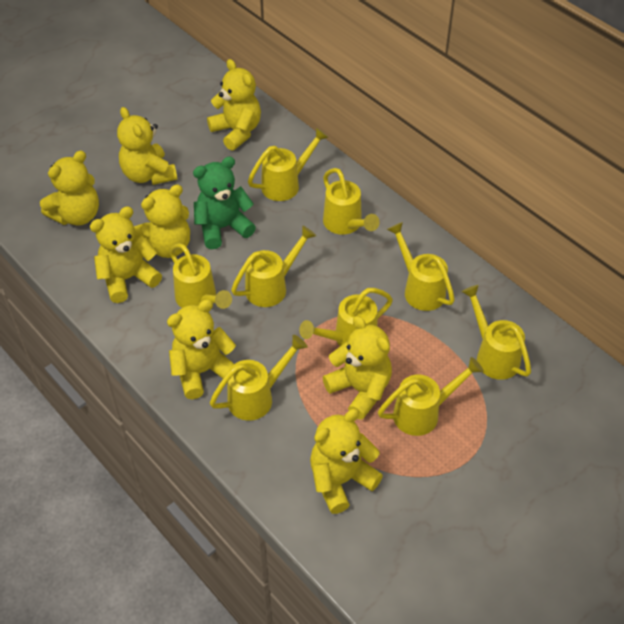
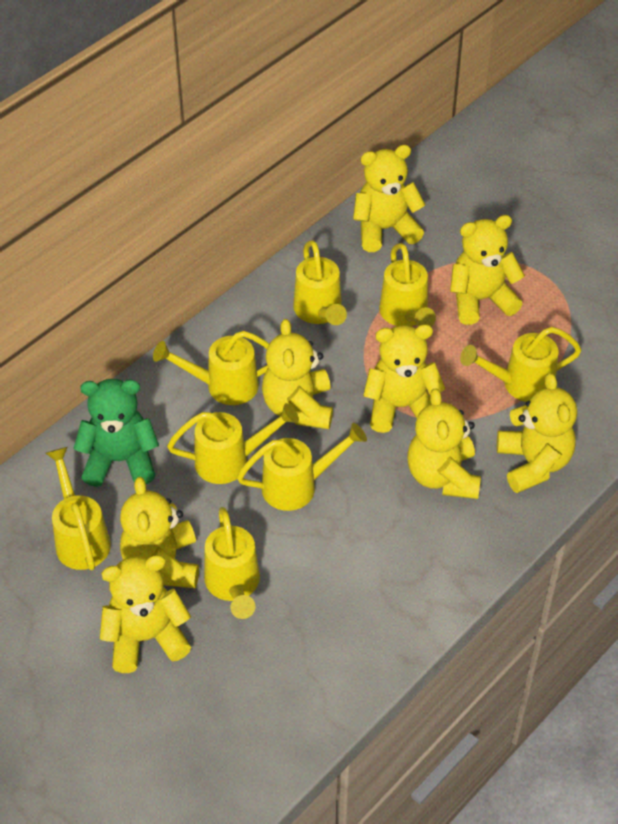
yellow watering can: [170,243,232,309] [210,335,308,421] [231,225,316,307] [248,127,329,201] [299,288,393,346] [323,168,380,235] [378,357,484,436] [387,222,455,311] [462,285,531,380] = 9 -> [45,447,111,570] [153,331,269,405] [167,403,299,484] [204,507,260,619] [237,423,367,511] [293,240,347,325] [379,243,436,327] [460,327,581,402] = 8

